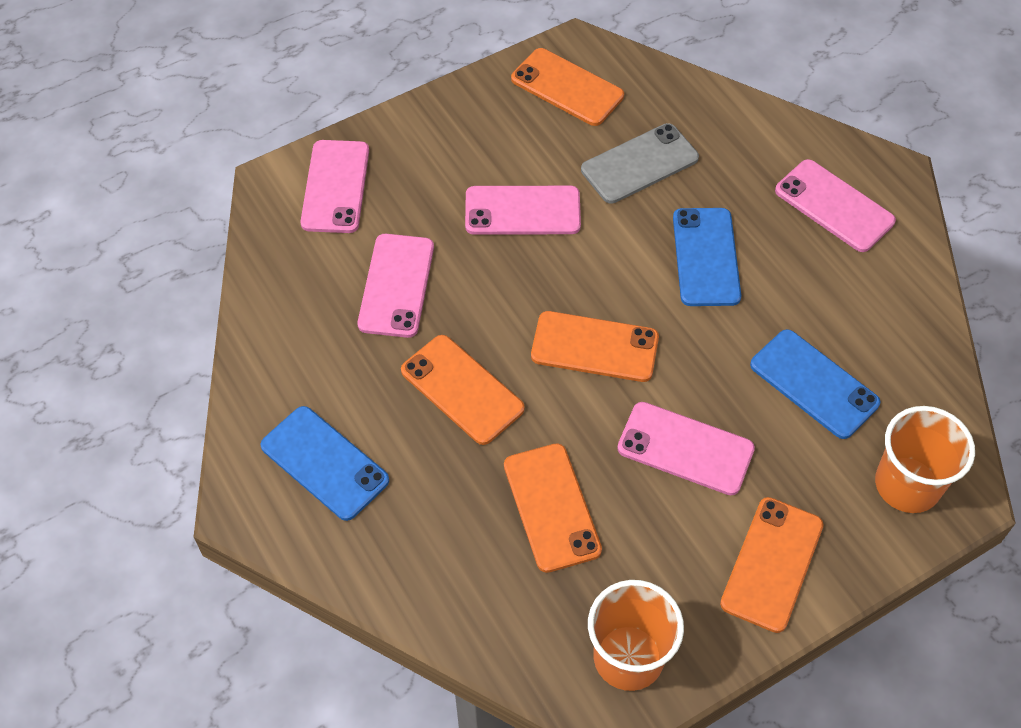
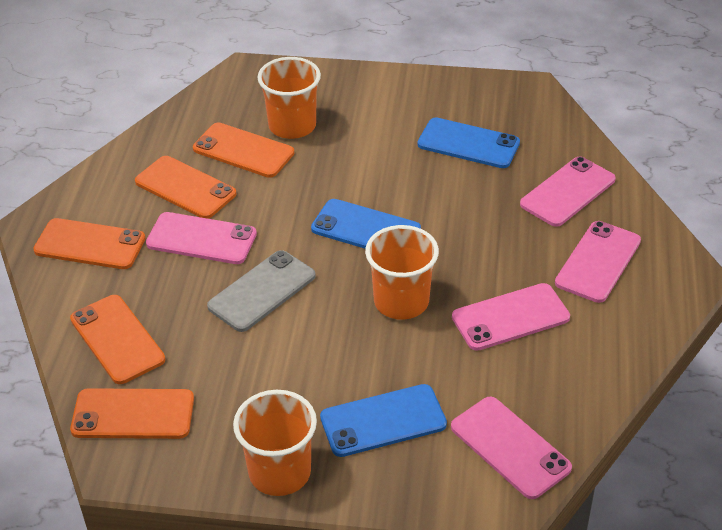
orange cup: [588,580,684,691] [875,406,975,513] = 2 -> [233,390,317,496] [257,57,321,139] [365,225,439,320] = 3

